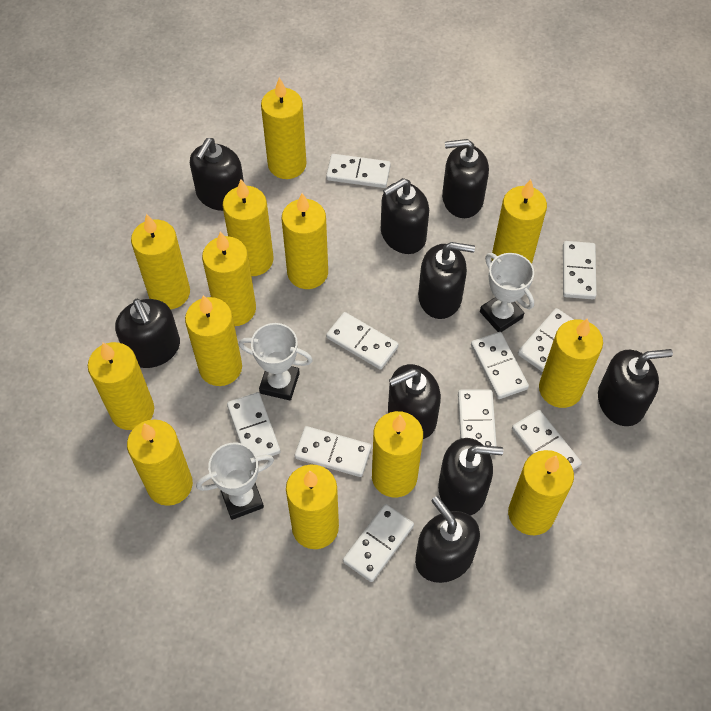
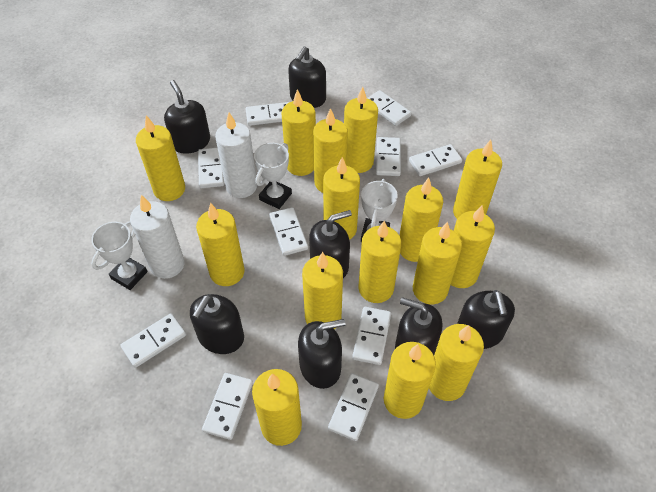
black soap dispenser: [115,299,180,368] [190,138,244,211] [381,178,429,254] [388,364,441,439] [415,496,480,583] [418,242,475,319] [438,438,503,516] [442,139,489,218] [598,349,673,426] = 9 -> [164,80,210,154] [190,294,244,354] [288,47,326,108] [298,319,346,389] [309,210,352,278] [395,297,442,355] [457,290,515,349] = 7
white candle: none = 0 -> [130,195,185,279] [215,113,257,198] = 2
yellow candle: [88,342,154,430] [127,419,193,506] [131,214,190,309] [185,295,242,386] [202,232,256,326] [223,179,274,276] [261,77,306,179] [282,193,328,289] [286,464,339,549] [372,411,423,498] [492,179,547,264] [508,450,574,535] [539,318,603,408] = 13 -> [136,115,185,201] [196,203,245,286] [252,369,302,446] [281,89,316,176] [302,252,343,329] [313,108,348,193] [323,157,360,240] [344,87,378,173] [358,221,401,303] [384,342,436,419] [400,178,443,262] [413,222,462,304] [429,324,484,401] [451,205,495,288] [453,140,502,219] = 15

